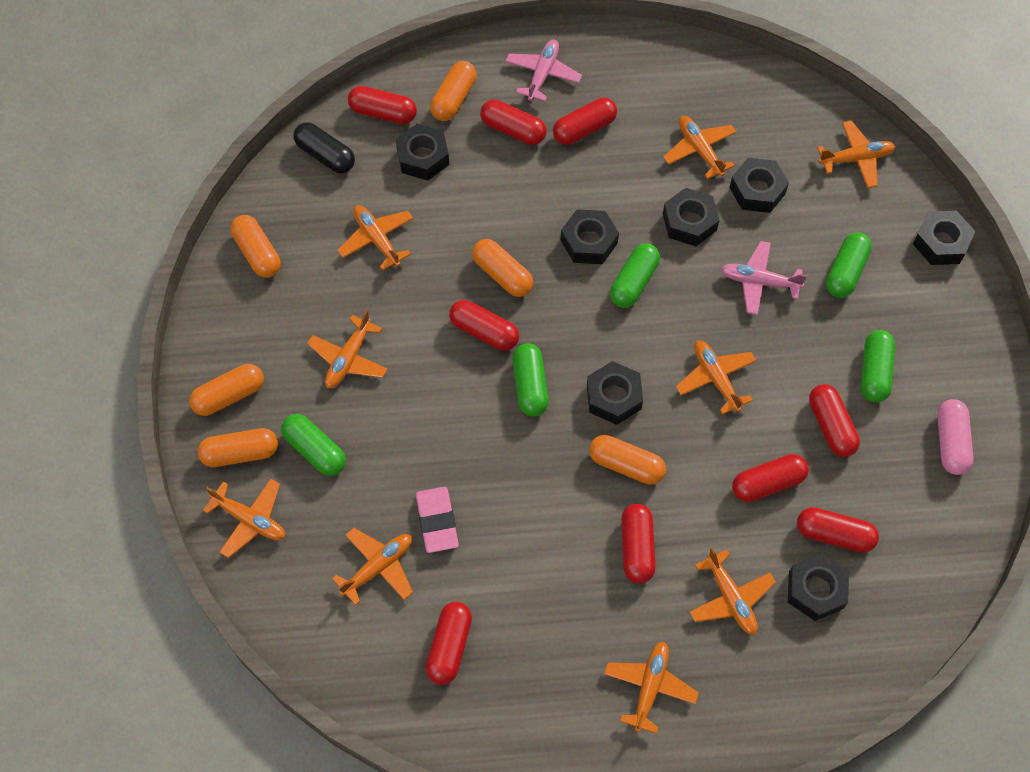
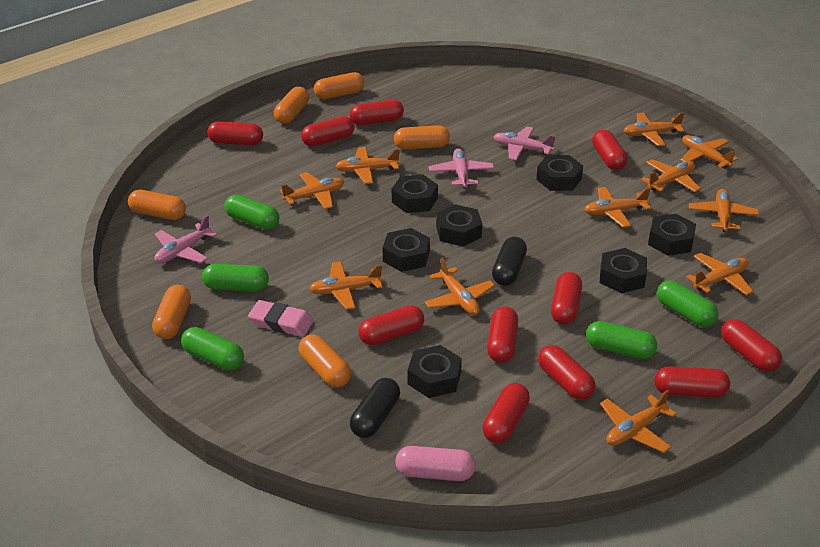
black capsule: [293,122,355,173] = 1 -> [350,378,400,438] [492,237,527,286] = 2
orange plane: [203,479,285,558] [307,310,388,388] [332,528,413,605] [338,205,413,271] [604,642,699,734] [663,116,737,179] [676,340,756,415] [690,547,776,635] [817,120,895,188] = 9 -> [280,172,344,209] [309,261,383,310] [335,147,400,184] [424,257,495,315] [584,187,651,227] [600,389,677,453] [624,112,684,146] [641,159,701,192] [680,135,738,169] [686,253,754,296] [689,189,759,232] = 11
pink plane: [505,39,582,101] [721,241,807,315] = 2 -> [154,215,217,263] [429,148,494,189] [494,127,556,161] = 3
red capsule: [348,86,417,124] [426,602,472,685] [449,300,519,350] [480,99,547,145] [553,98,617,145] [621,503,656,584] [732,454,809,502] [797,507,879,553] [809,384,860,457] = 9 -> [207,121,263,145] [301,116,354,147] [350,100,404,125] [358,305,424,345] [483,383,530,443] [487,306,518,363] [538,345,595,400] [551,272,582,325] [592,130,628,170] [654,367,730,398] [721,319,782,372] = 11

